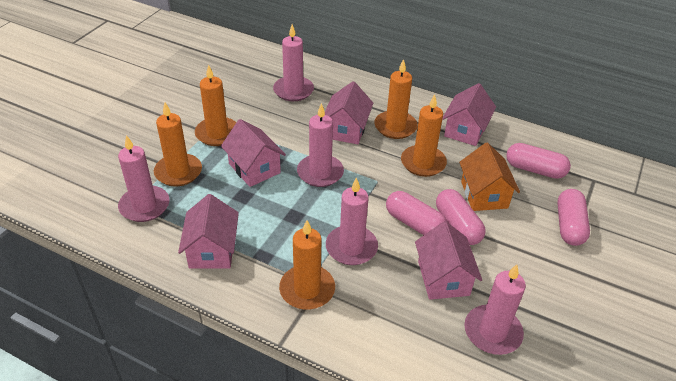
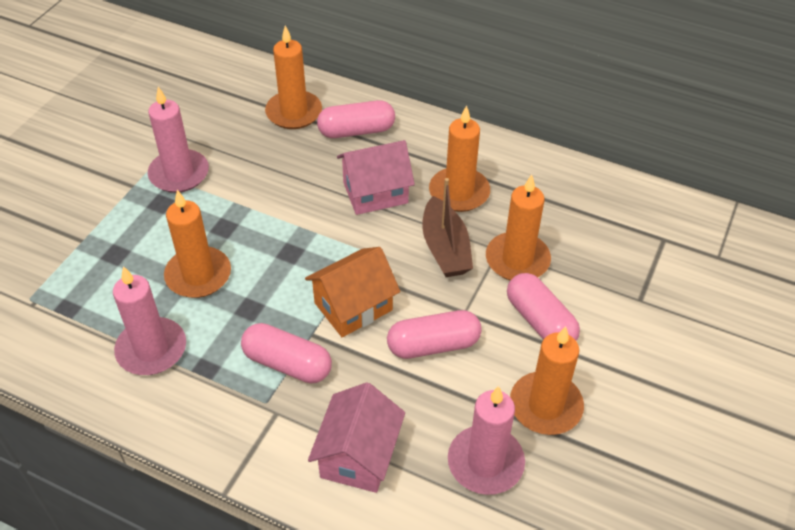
brown boat: none = 0 -> [422,178,473,277] = 1
pink candle: [118,135,170,222] [273,24,314,101] [297,103,344,187] [326,177,378,265] [464,264,526,355] = 5 -> [113,266,186,375] [148,87,209,193] [448,386,525,495] = 3
pink house: [178,194,239,269] [221,119,286,187] [325,81,373,144] [415,221,482,300] [442,83,496,146] = 5 -> [308,382,405,493] [337,140,415,215] = 2

